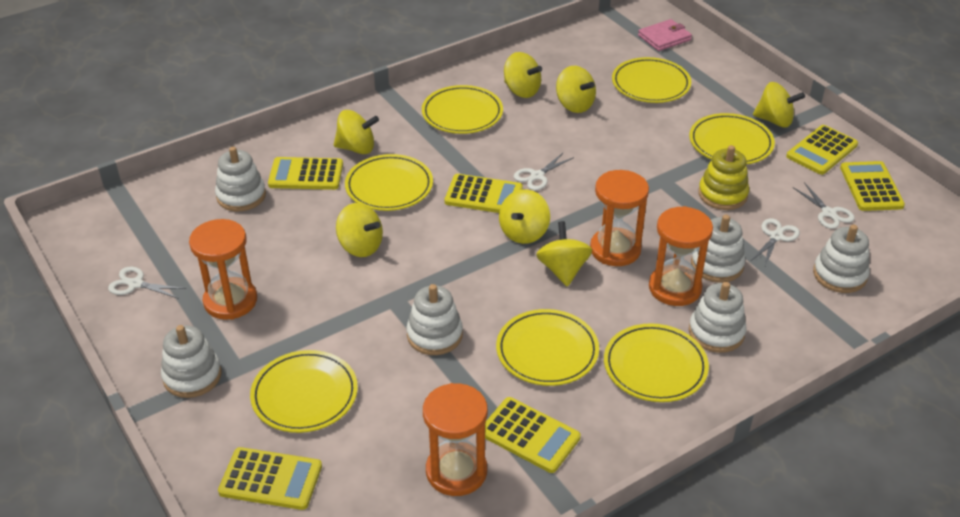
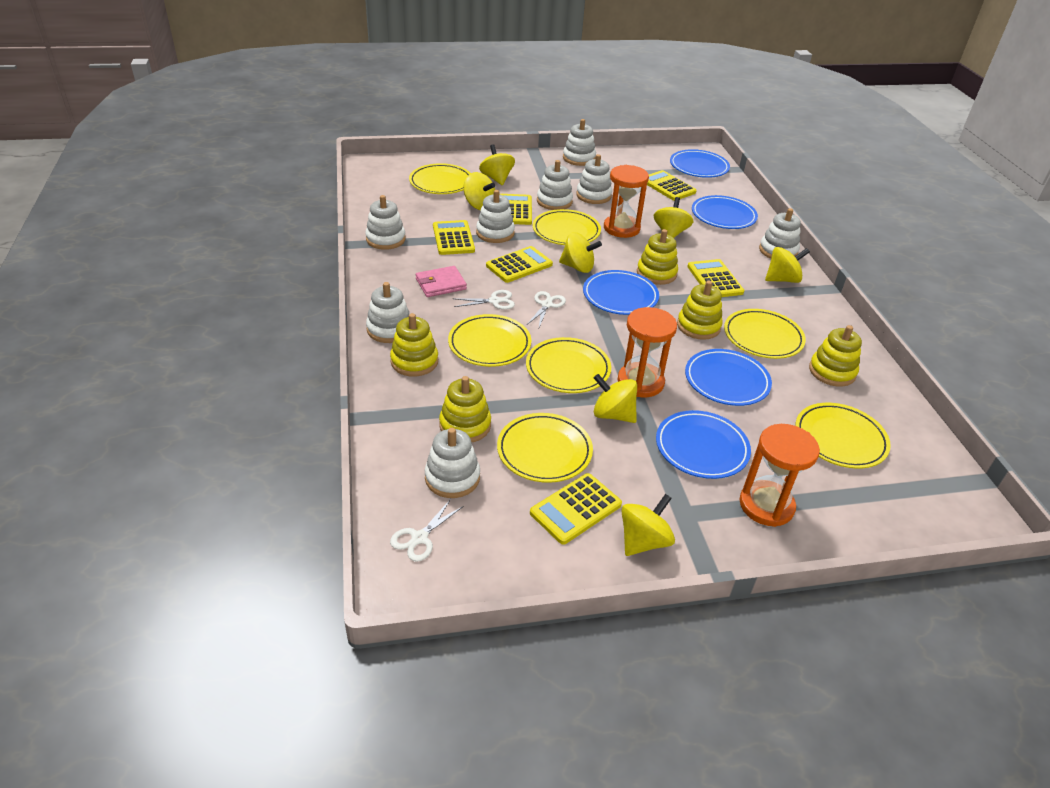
blue plate: none = 0 -> [583,270,659,315] [656,410,751,479] [670,149,730,178] [685,349,772,406] [692,195,758,229] = 5
orange hourglass: [189,219,257,320] [423,383,488,496] [590,170,649,266] [649,206,713,306] = 4 -> [604,165,649,238] [618,307,677,397] [739,424,820,527] = 3
white scissors: [108,267,186,299] [514,152,574,190] [751,218,800,266] [793,182,855,229] = 4 -> [390,499,463,562] [452,290,515,310] [527,291,566,327] = 3
white stacking toy: [161,325,222,398] [215,147,266,211] [406,284,463,355] [689,282,747,353] [691,215,745,283] [813,225,870,293] = 6 -> [365,195,406,250] [366,282,409,343] [425,428,480,498] [476,190,515,243] [537,160,573,210] [563,119,596,166] [576,154,612,204] [759,208,801,259] = 8
yellow stacking toy: [698,145,749,210] = 1 -> [390,313,438,377] [439,376,491,442] [637,229,678,285] [677,281,723,340] [809,325,862,387] = 5

